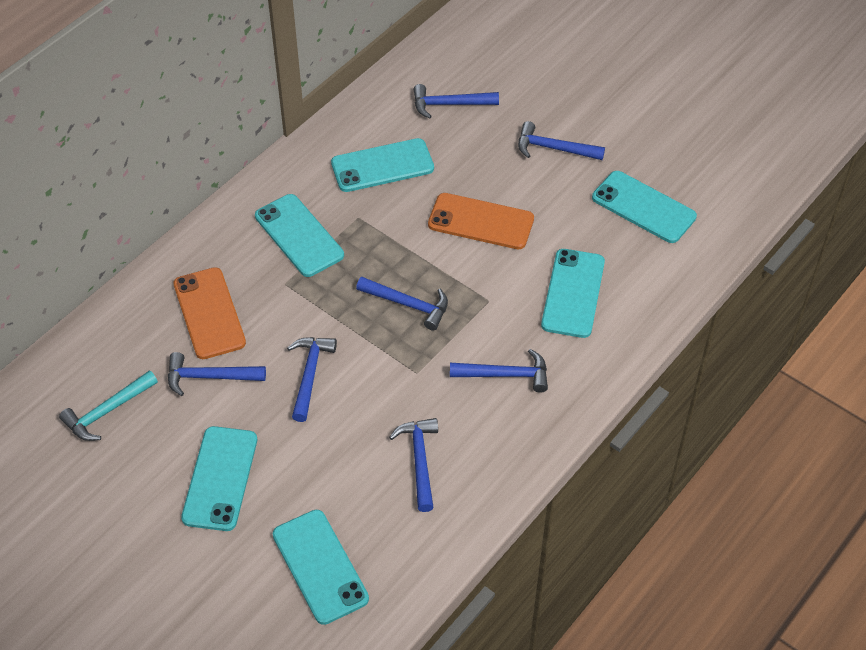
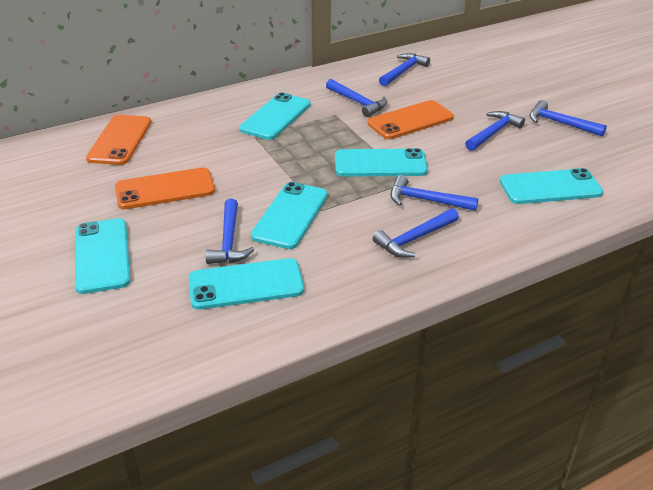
orange phone: [173,267,246,359] [428,193,534,249] = 2 -> [86,115,151,165] [115,167,215,209] [367,100,454,139] = 3
turquoise hammer: [59,370,158,441] = 1 -> none = 0

